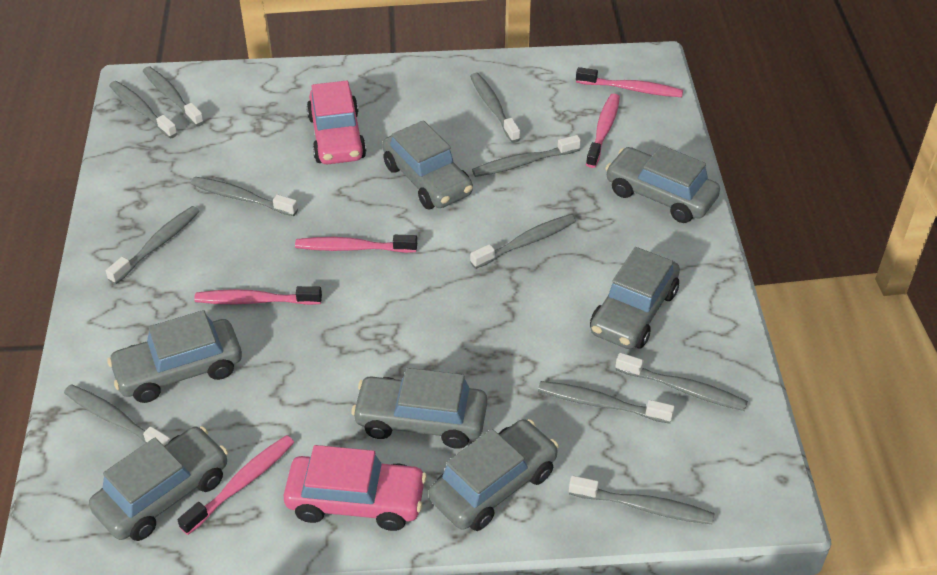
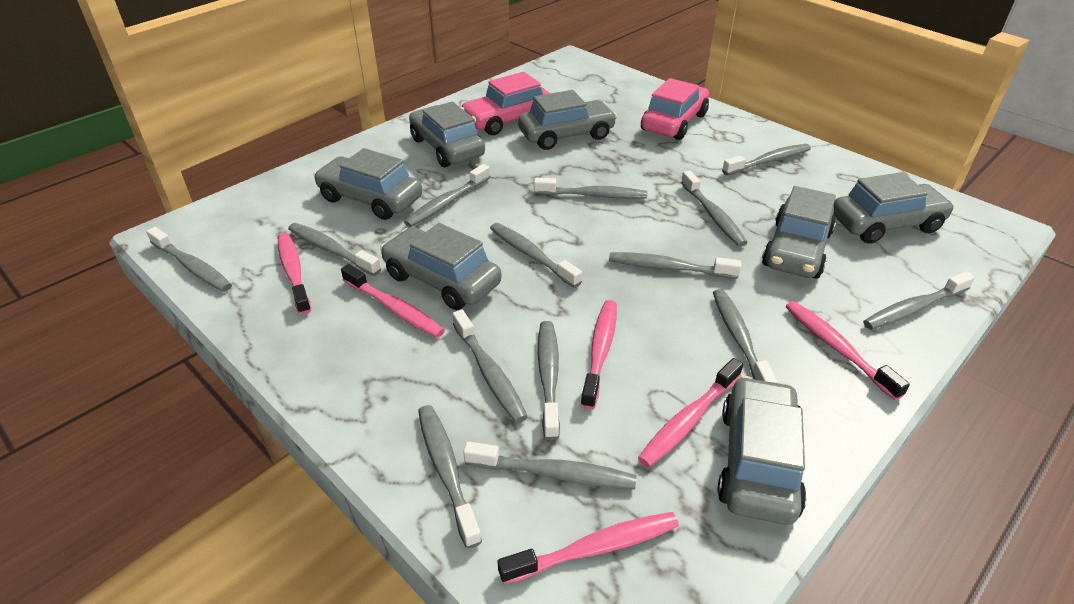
grey toothbrush: [64,384,171,446] [106,206,200,284] [109,81,178,139] [143,66,204,126] [191,177,298,216] [470,73,520,143] [470,214,576,269] [472,135,581,177] [538,381,675,424] [569,476,714,524] [615,353,748,411] = 11 -> [146,227,232,292] [288,223,381,276] [404,164,491,227] [418,405,482,548] [453,310,528,423] [463,442,637,489] [490,223,582,288] [534,178,647,199] [537,321,560,440] [609,252,741,279] [681,170,748,246] [713,289,778,383] [722,144,811,175] [863,271,975,330] = 14
pink toothbrush: [178,435,294,535] [194,286,322,305] [295,235,417,253] [576,67,683,97] [586,93,620,168] = 5 -> [278,233,311,315] [341,264,445,338] [498,512,679,584] [581,300,617,409] [638,358,743,467] [786,301,910,400] = 6

